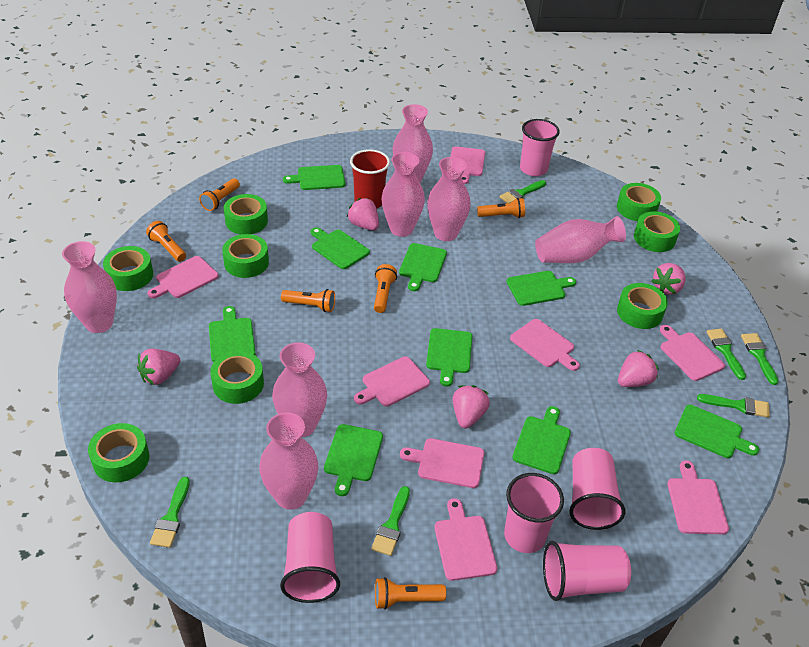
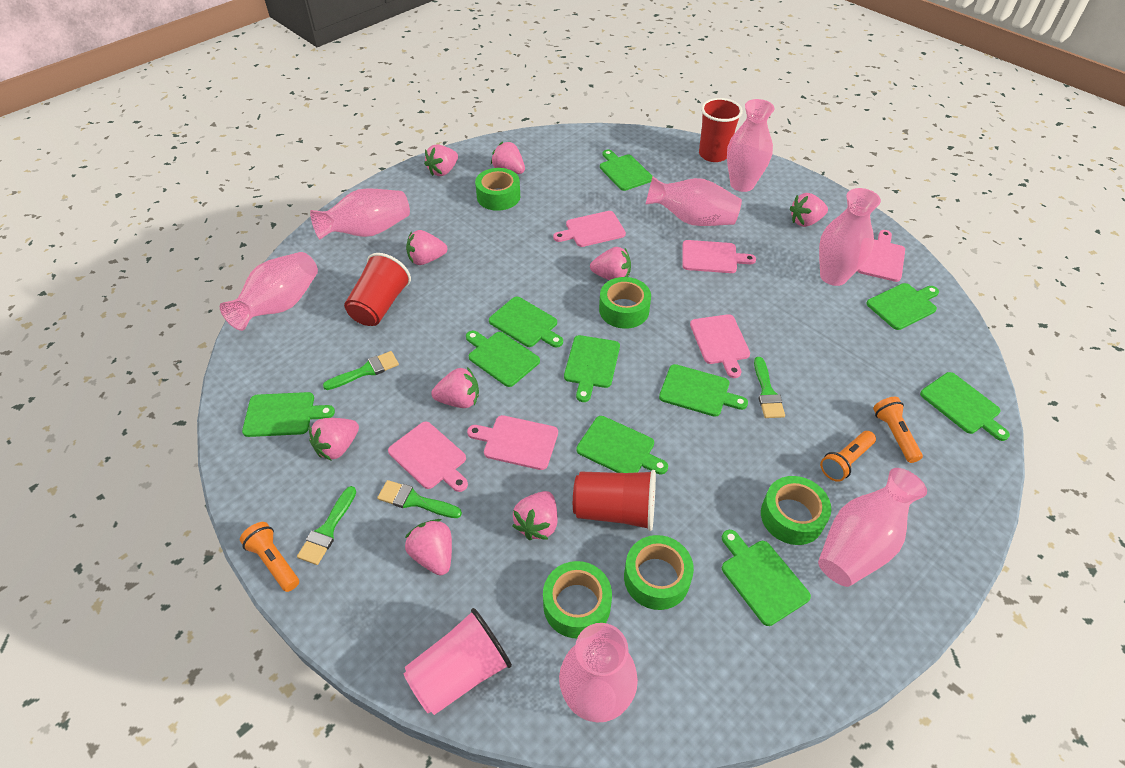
green brush: [150,477,190,548] [371,486,410,556] [499,180,546,203] [697,394,770,418] [706,329,746,380] [741,333,779,385] = 6 -> [297,486,356,565] [323,351,399,390] [377,480,462,518] [754,357,785,418] = 4
green cutting board: [209,306,256,362] [283,165,345,190] [311,227,370,269] [324,424,383,496] [399,243,447,291] [426,328,472,387] [506,271,576,306] [512,406,571,474] [675,405,759,458] = 9 -> [242,392,335,437] [466,331,540,387] [489,297,563,347] [564,335,620,402] [576,416,668,474] [600,150,653,191] [659,364,748,417] [722,530,811,626] [866,283,939,330] [920,372,1010,441] = 10
green tape: [88,423,149,482] [103,246,153,291] [211,351,264,404] [222,234,269,278] [224,194,268,235] [617,183,661,221] [617,283,668,329] [634,211,680,252] = 8 -> [475,168,520,211] [543,561,612,638] [599,277,651,329] [624,535,694,610] [761,476,831,545] = 5
orange flashlight: [146,221,186,262] [199,178,240,211] [281,289,335,312] [374,264,397,313] [375,577,446,610] [477,198,525,218] = 6 -> [240,522,299,592] [820,431,876,482] [873,397,923,463] = 3
pink cup: [280,512,340,603] [504,473,564,553] [520,119,560,176] [543,541,631,601] [569,448,625,530] = 5 -> [404,608,512,715] = 1
pink cutting board: [148,256,219,299] [354,357,430,406] [400,438,484,488] [434,498,497,581] [450,146,485,184] [510,319,580,371] [660,325,725,381] [667,460,729,534] = 8 -> [388,421,468,492] [467,415,558,470] [553,211,626,247] [682,240,756,273] [690,314,750,378] [857,230,905,282] = 6
pink strawberry: [137,349,180,385] [347,198,379,230] [453,385,490,428] [618,350,658,387] [652,263,686,295] = 5 -> [309,418,359,461] [405,519,452,576] [406,230,447,265] [424,144,458,176] [431,367,479,408] [491,142,525,174] [512,491,558,540] [590,247,631,280] [790,193,828,227] = 9
red cup: [350,149,390,209] = 1 -> [344,253,411,326] [573,470,656,531] [699,98,743,162] = 3

